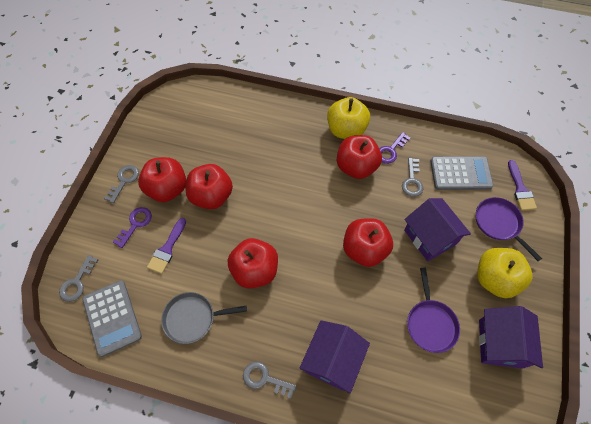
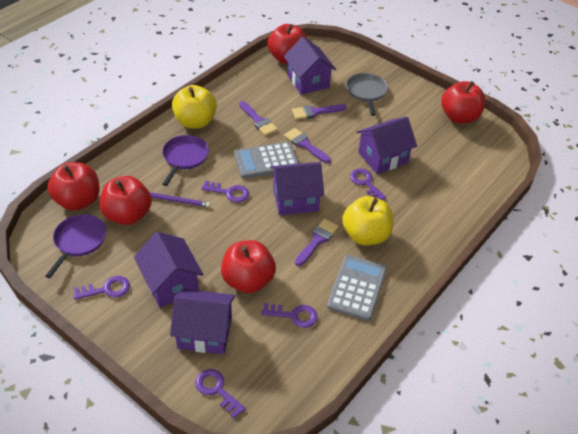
grey key: [59,255,98,302] [104,165,139,203] [243,362,296,399] [402,158,423,197] = 4 -> none = 0
purple brush: [147,218,186,274] [508,160,537,211] = 2 -> [239,101,278,136] [284,128,331,163] [292,104,347,120] [295,219,339,266] = 4
purple house: [299,320,370,393] [404,198,471,261] [479,306,543,369] = 3 -> [134,232,203,308] [170,289,235,354] [270,162,324,215] [283,37,336,95] [357,117,417,174] = 5
purple key: [113,207,152,248] [379,132,411,164] = 2 -> [74,276,130,300] [195,369,246,418] [201,181,249,203] [261,303,318,328] [350,169,386,200] = 5
purple pencil: none = 0 -> [149,192,210,207] = 1

